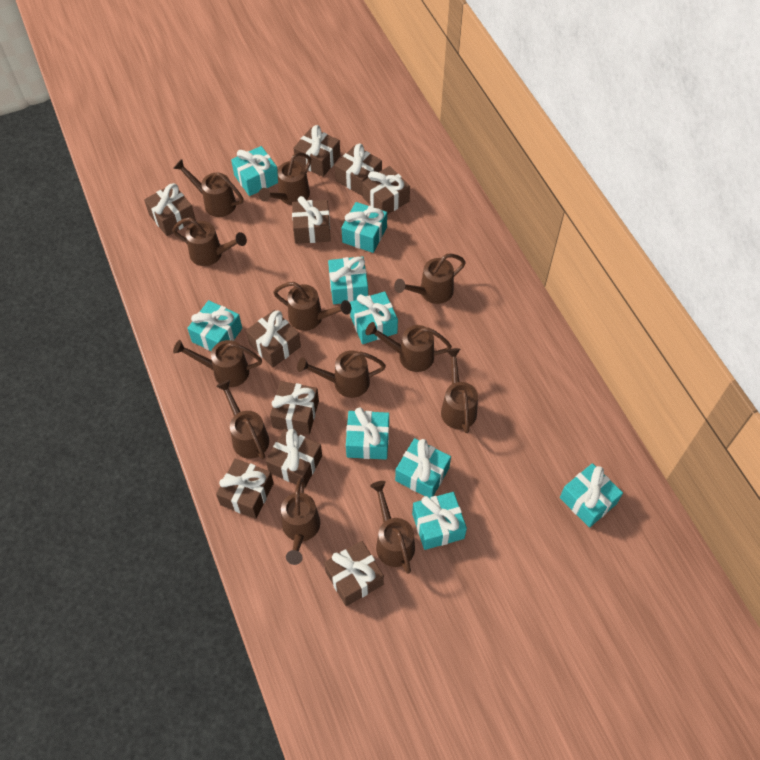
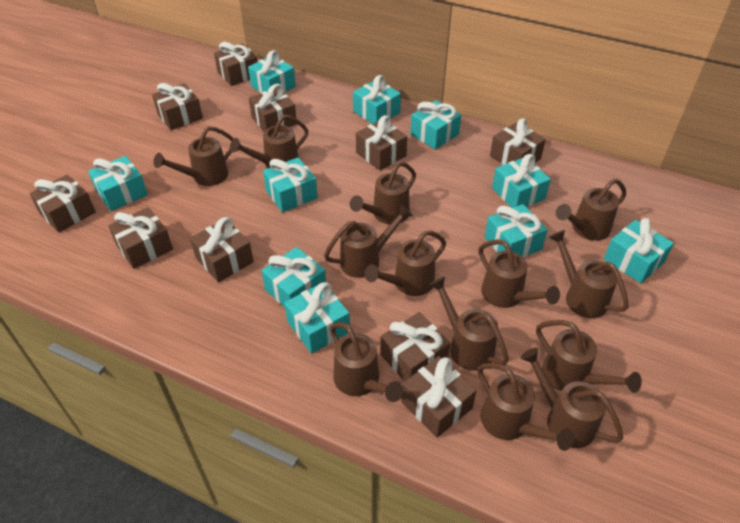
brown watering can: [172,217,247,266] [173,159,243,217] [173,340,262,387] [216,380,269,459] [259,152,311,205] [273,282,351,331] [281,478,320,565] [297,351,386,398] [365,322,452,372] [370,481,415,574] [394,254,466,304] [441,348,478,433] = 12 -> [154,126,234,186] [230,114,309,169] [324,205,413,278] [330,322,403,402] [350,162,416,224] [364,231,446,296] [429,277,509,371] [477,363,574,451] [478,239,560,308] [520,348,623,448] [536,320,642,393] [549,230,628,318] [556,179,626,241] = 13
turquoise gift: [188,300,242,351] [231,146,278,196] [328,256,368,304] [342,202,387,253] [346,408,389,460] [350,291,398,344] [395,438,451,498] [412,492,467,550] [560,463,623,528] = 9 -> [88,156,148,211] [248,50,296,93] [261,247,326,307] [263,158,318,212] [284,282,350,353] [353,75,401,124] [410,100,461,150] [484,204,548,258] [492,154,551,208] [604,218,674,284] = 10

